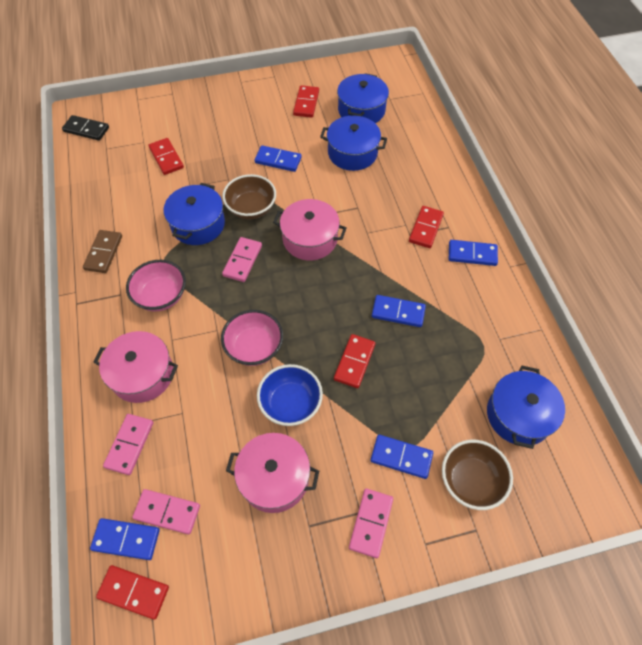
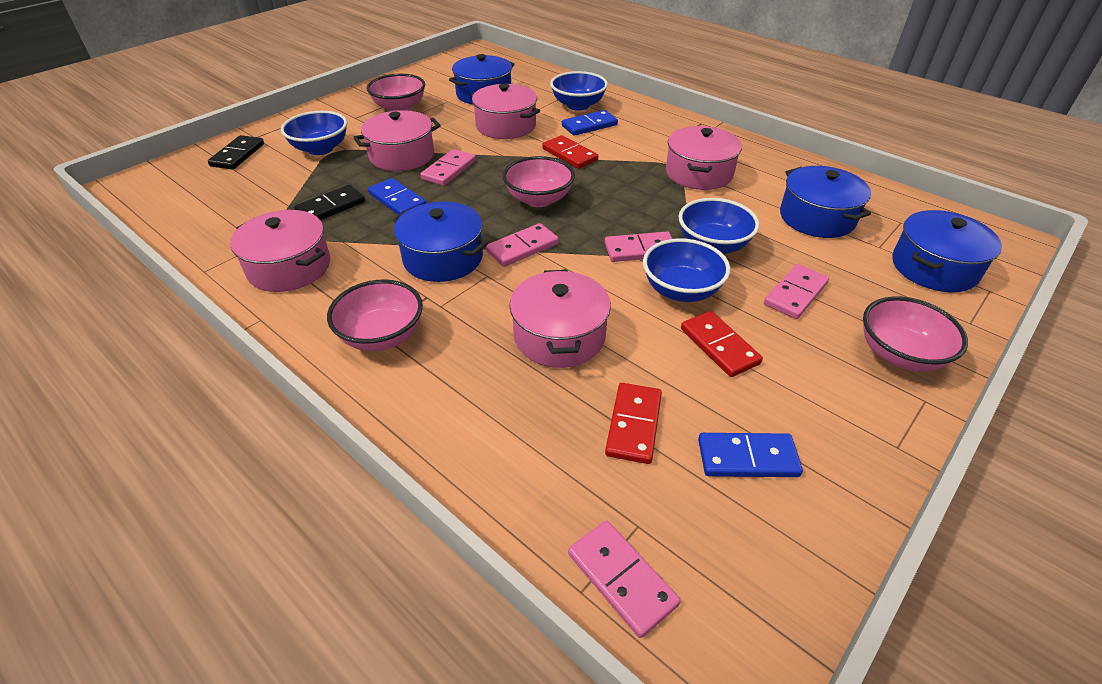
black domino: [62,115,109,141] = 1 -> [208,135,264,170] [294,185,365,220] = 2
blue bowl: [257,364,323,426] = 1 -> [281,111,347,155] [550,71,608,111] [643,238,731,302] [679,198,760,254] = 4
blue domino: [90,518,160,560] [255,145,302,172] [370,435,433,479] [372,295,426,327] [449,240,498,266] = 5 -> [368,178,426,215] [562,110,618,136] [698,433,803,477] = 3
brown bowl: [222,174,276,220] [442,440,513,510] = 2 -> none = 0
brown domino: [83,230,122,273] = 1 -> none = 0
pink bowl: [126,260,186,311] [221,310,283,366] = 2 -> [327,279,423,351] [367,74,425,111] [503,156,575,207] [863,296,968,372] = 4
pink domino: [103,414,153,475] [132,489,200,535] [222,237,262,282] [349,488,393,558] = 4 -> [420,149,476,186] [486,223,559,267] [568,520,681,638] [605,231,672,262] [764,264,829,319] = 5
pink pot: [93,331,178,403] [226,433,319,513] [273,199,347,260] = 3 -> [230,210,330,292] [353,110,441,171] [471,84,540,139] [509,270,611,368] [666,126,742,190] = 5
red domino: [96,565,169,620] [149,138,184,175] [293,85,319,118] [334,334,375,388] [409,206,444,248] = 5 -> [542,135,598,169] [605,383,662,464] [681,311,763,377] = 3

